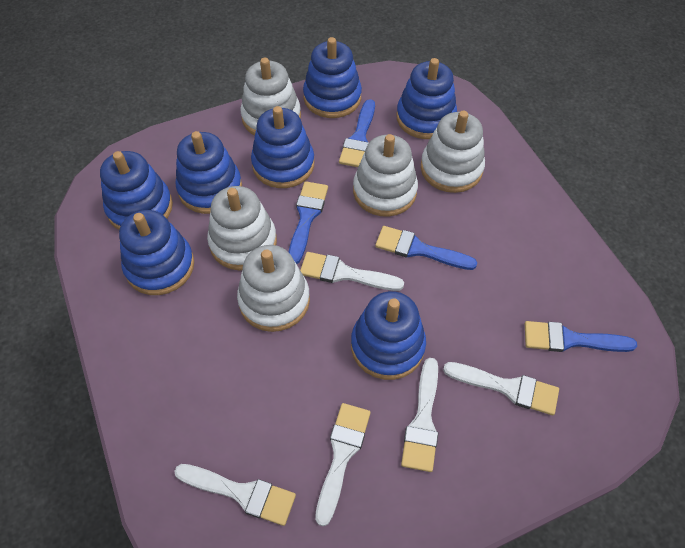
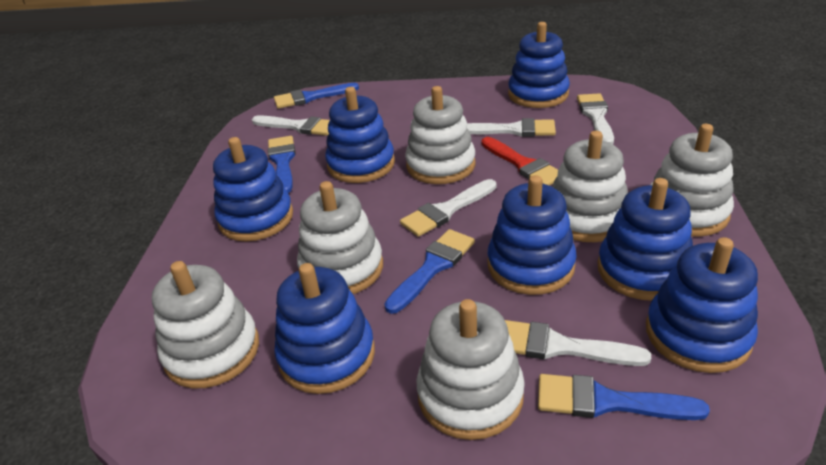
red brush: none = 0 -> [481,137,558,186] = 1
white stacking toy: [207,186,277,270] [237,245,310,332] [240,57,301,135] [353,134,418,217] [421,111,485,193] = 5 -> [152,261,259,388] [297,181,383,294] [405,86,475,184] [417,299,525,440] [552,131,628,242] [651,124,734,237] = 6

